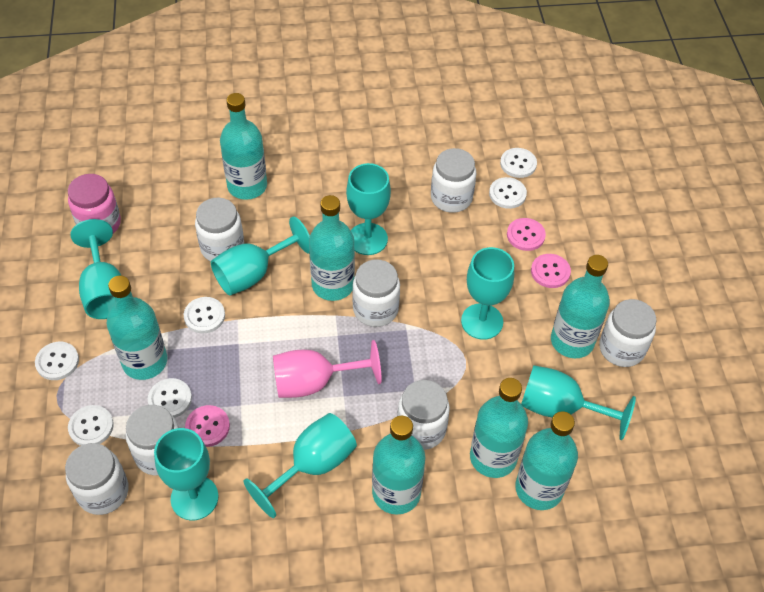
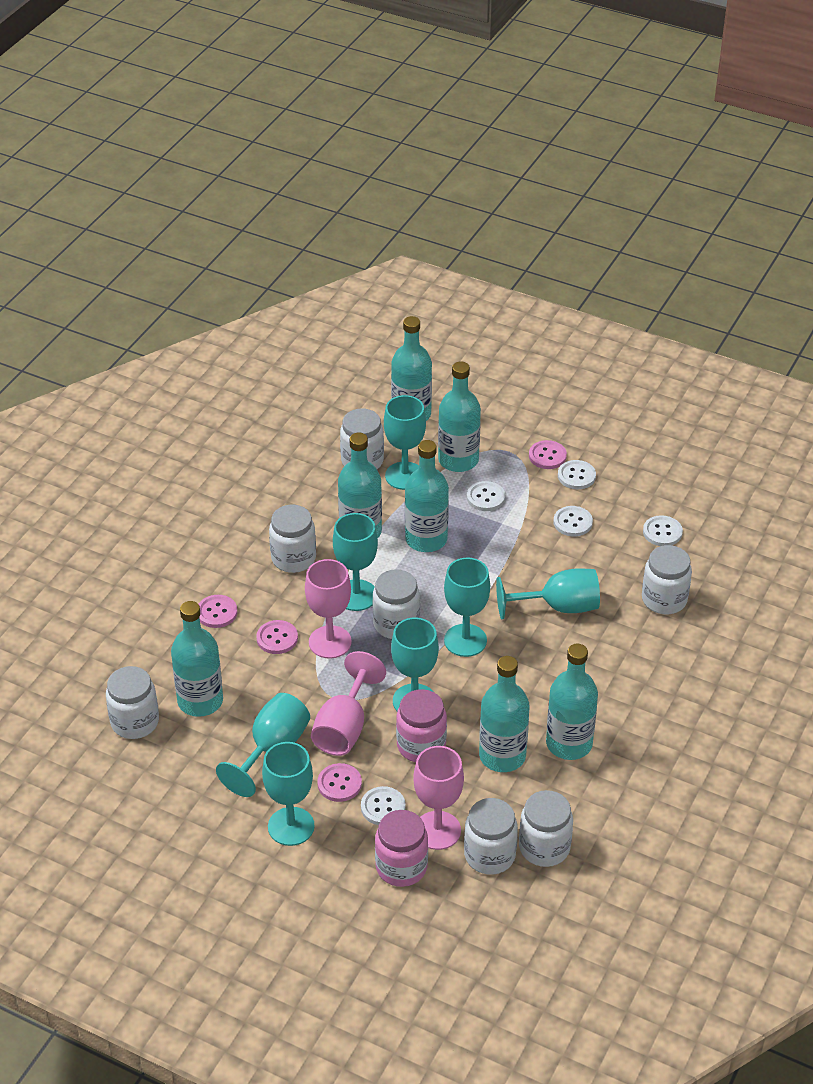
pink button: [185,405,230,447] [507,218,546,251] [531,254,571,288] = 3 -> [199,595,238,628] [256,620,298,654] [317,763,362,802] [529,440,567,469] = 4
pink goblet: [273,340,382,398] = 1 -> [305,559,352,659] [311,651,386,756] [413,746,464,850] = 3
pink jar: [68,174,121,233] = 1 -> [375,810,428,887] [396,689,447,762] = 2
white button: [35,342,79,380] [68,405,114,446] [148,378,192,418] [184,297,225,333] [489,177,527,209] [500,148,537,178] = 6 -> [361,786,406,825] [467,481,505,511] [554,506,593,537] [558,460,596,489] [643,515,683,546] = 5

